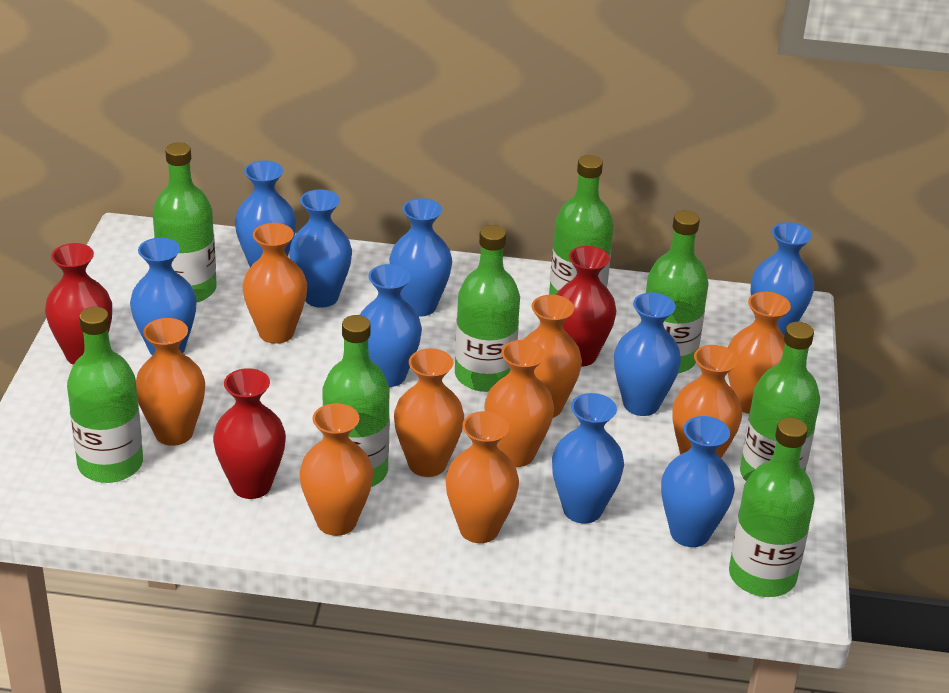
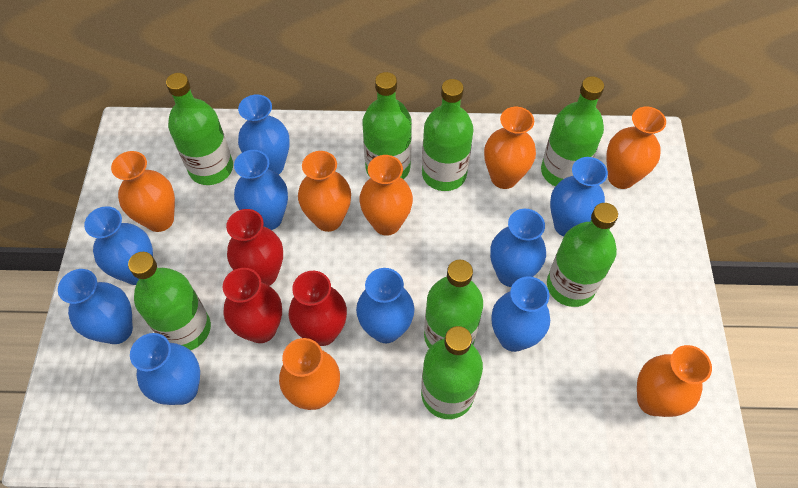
orange vase: [136,318,205,446] [243,223,307,344] [299,403,373,536] [394,349,464,477] [446,411,519,543] [484,340,554,467] [523,295,582,418] [672,345,742,458] [728,292,791,414] = 9 -> [111,151,175,232] [279,338,340,410] [298,151,351,232] [359,155,413,236] [484,107,536,189] [606,107,666,189] [637,345,712,417] = 7

